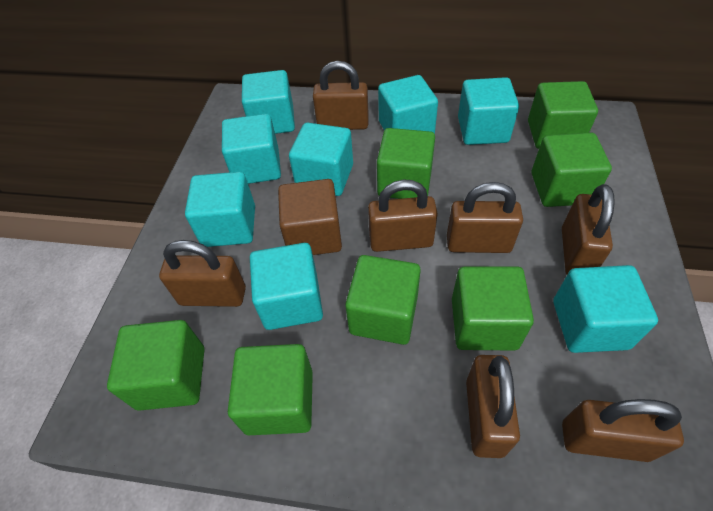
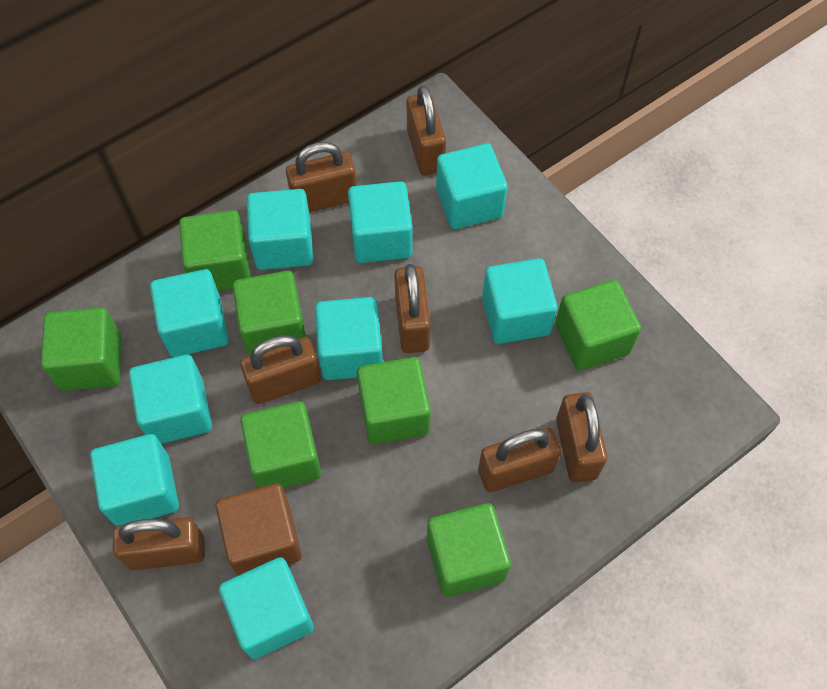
turquoise cube: [185,172,255,247] [222,114,281,184] [242,70,295,134] [250,243,323,330] [289,123,353,196] [378,75,438,134] [458,77,519,145] [553,265,658,353] = 8 -> [90,434,179,526] [129,355,212,444] [150,269,229,357] [219,557,314,659] [247,189,313,270] [315,297,383,380] [348,181,412,263] [436,144,508,229] [482,258,558,344] = 9

